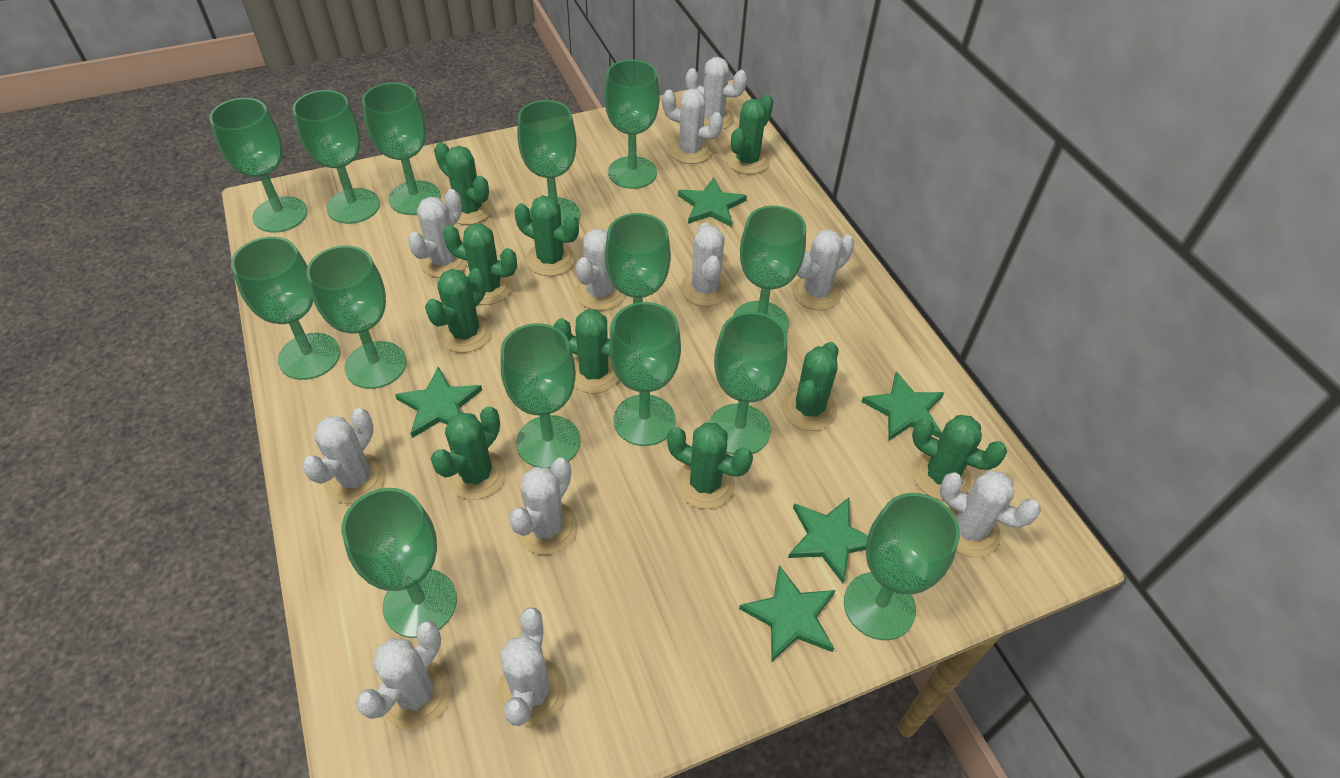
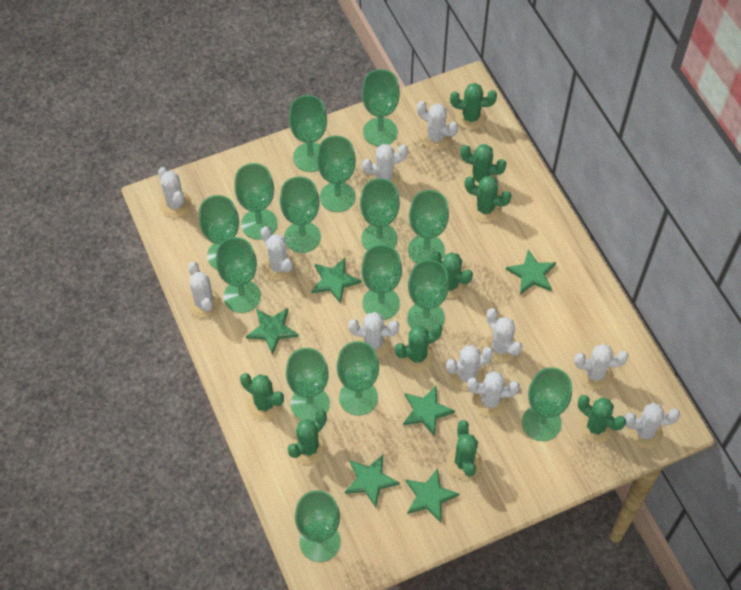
green cactus: [425,268,492,353] [431,406,506,500] [434,142,493,225] [443,223,517,305] [514,196,579,276] [554,309,619,393] [667,422,753,509] [726,94,774,174] [782,342,839,431] [912,415,1007,500] = 10 -> [240,373,284,420] [287,410,327,465] [395,324,442,372] [431,251,473,299] [446,420,482,479] [450,83,497,130] [460,144,507,186] [465,176,512,222] [578,395,626,443] = 9
green goblet: [209,98,307,233] [231,236,340,380] [292,90,380,224] [306,245,406,389] [341,488,457,638] [362,82,441,215] [501,323,581,469] [517,100,580,226] [604,60,660,189] [605,213,671,333] [609,302,681,446] [709,312,787,455] [733,206,806,333] [844,493,960,640] = 14 -> [199,195,239,270] [216,237,261,313] [234,163,277,240] [280,176,321,253] [286,348,330,421] [289,95,327,172] [295,490,341,562] [317,135,356,212] [337,341,379,416] [360,178,400,250] [361,244,402,320] [362,69,400,146] [407,260,449,333] [408,190,449,263] [522,367,572,441] = 15
green star: [395,367,482,438] [678,177,747,227] [739,565,836,662] [788,498,868,583] [861,371,944,441] = 5 -> [246,308,299,355] [311,258,362,304] [345,455,400,508] [403,386,455,437] [406,468,460,523] [506,249,556,294] = 6

